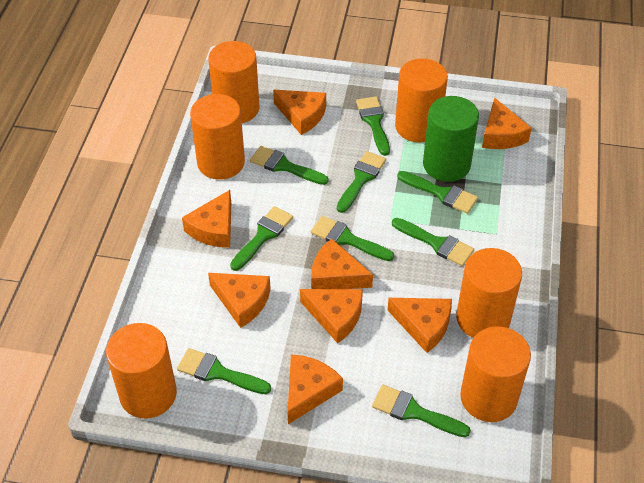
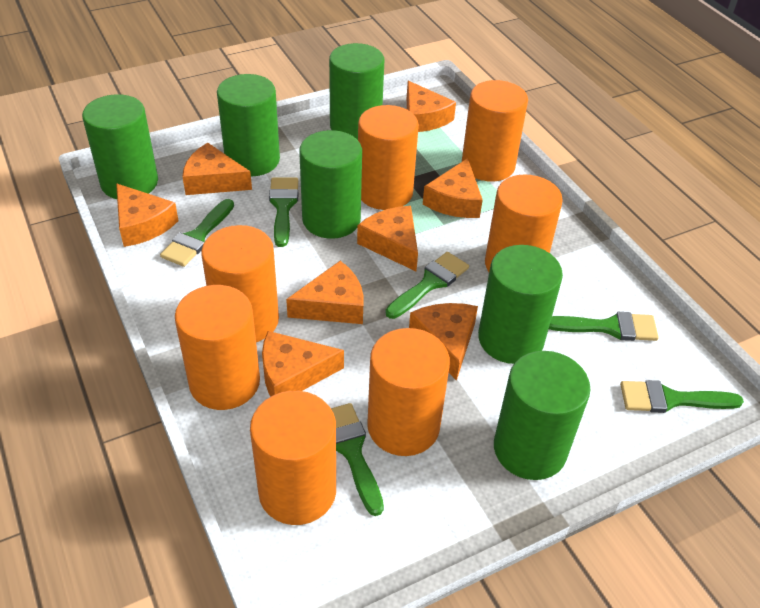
green brush: [177,348,271,394] [230,206,293,271] [250,146,329,185] [311,216,394,261] [337,151,386,213] [356,96,390,156] [372,385,471,437] [392,218,474,266] [397,171,478,214] = 9 -> [160,199,234,267] [269,178,298,247] [331,403,384,516] [385,252,469,319] [549,312,659,341] [620,380,744,413] = 6
green cylinder: [423,96,479,182] = 1 -> [82,94,158,199] [217,74,280,176] [299,130,362,239] [329,43,384,140] [478,245,563,364] [494,351,591,480] = 6
orange cylinder: [106,323,177,419] [190,94,245,180] [208,41,259,123] [395,58,448,142] [456,248,522,338] [460,326,531,422] = 6 -> [175,285,260,410] [201,225,279,342] [250,391,336,525] [358,105,419,210] [367,328,450,456] [462,80,528,182] [485,175,563,272] = 7

